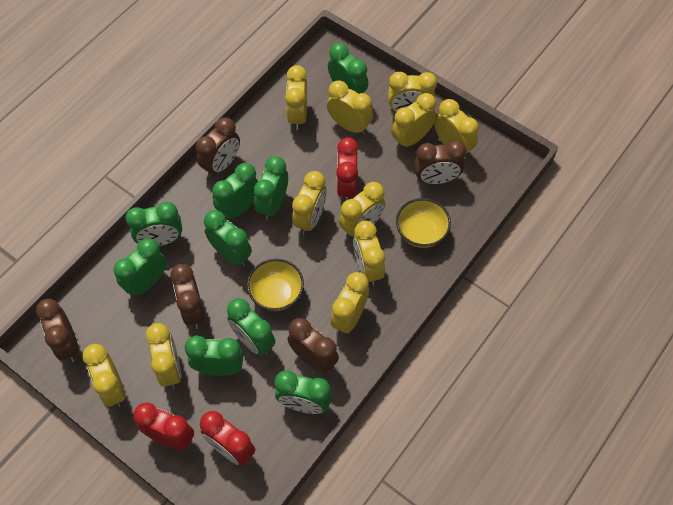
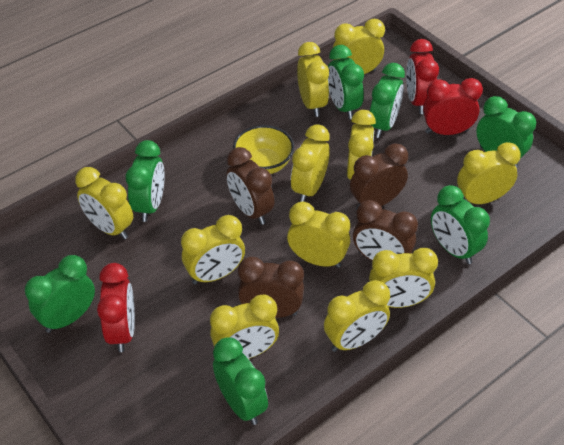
brown clock: [36,299,79,362] [170,264,205,329] [196,117,240,178] [287,318,339,373] [414,141,466,185] = 5 -> [226,147,274,225] [238,257,304,318] [350,143,408,210] [353,200,418,261] = 4
green clock: [114,238,166,297] [125,202,182,246] [185,336,244,376] [204,210,252,267] [212,163,258,220] [227,298,276,356] [254,156,288,220] [275,370,332,414] [328,43,368,94] = 9 -> [25,255,95,333] [126,140,165,222] [213,338,268,425] [328,45,364,119] [370,63,405,138] [431,185,490,264] [476,96,536,167] = 7
yellow bowl: [247,259,304,311] [396,198,451,248] = 2 -> [233,125,294,174] = 1

